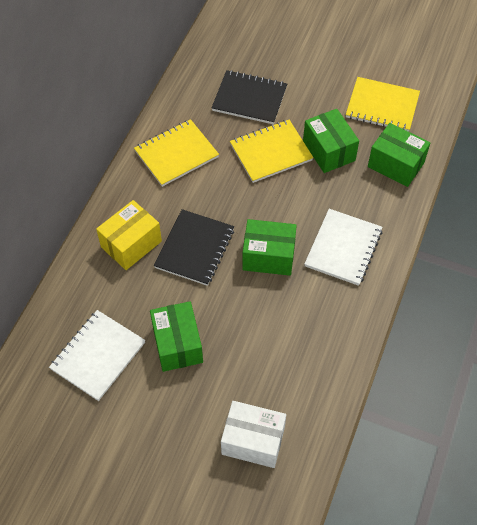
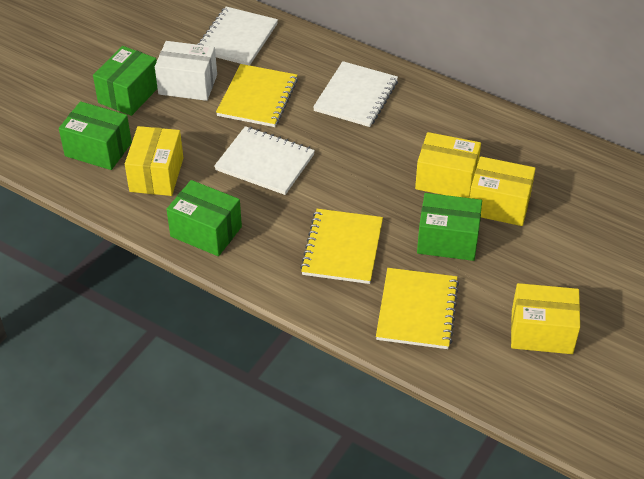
black notebook: [154,209,234,286] [212,70,287,124] = 2 -> none = 0
white notebook: [49,310,145,401] [305,209,383,286] = 2 -> [197,7,278,65] [214,126,315,195] [313,61,398,127] = 3
yellow box: [96,200,162,270] = 1 -> [125,126,183,196] [415,132,481,198] [470,156,536,226] [511,283,580,354] = 4

